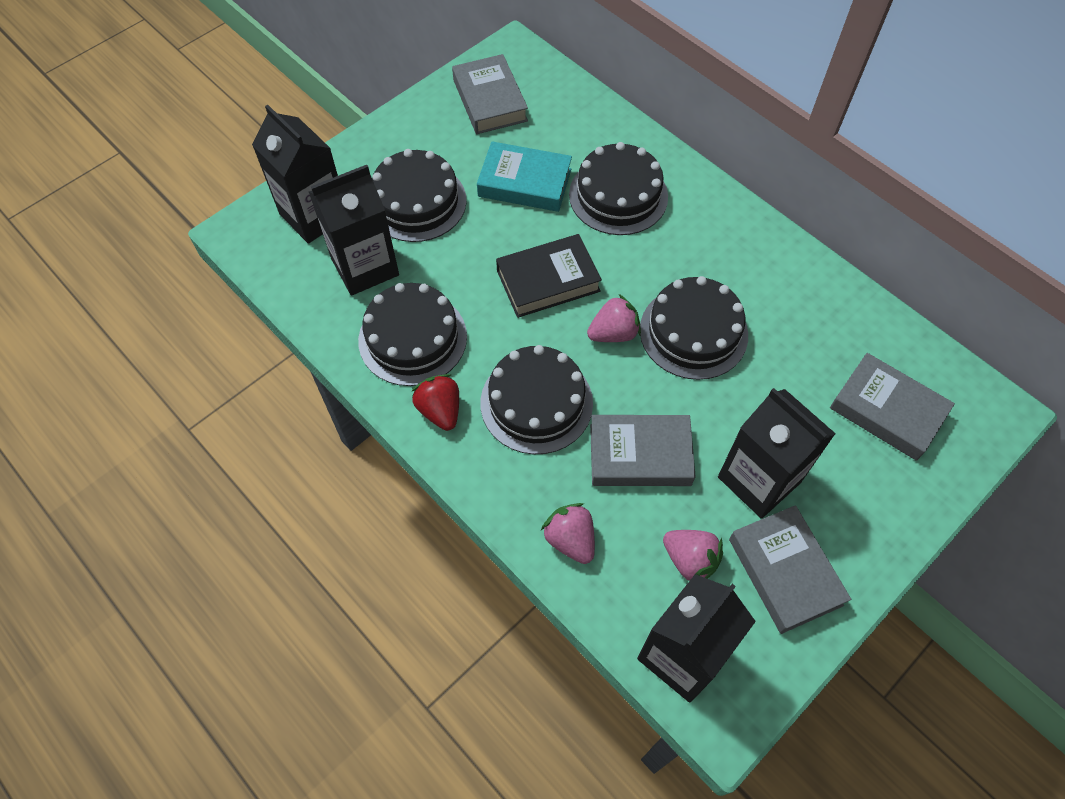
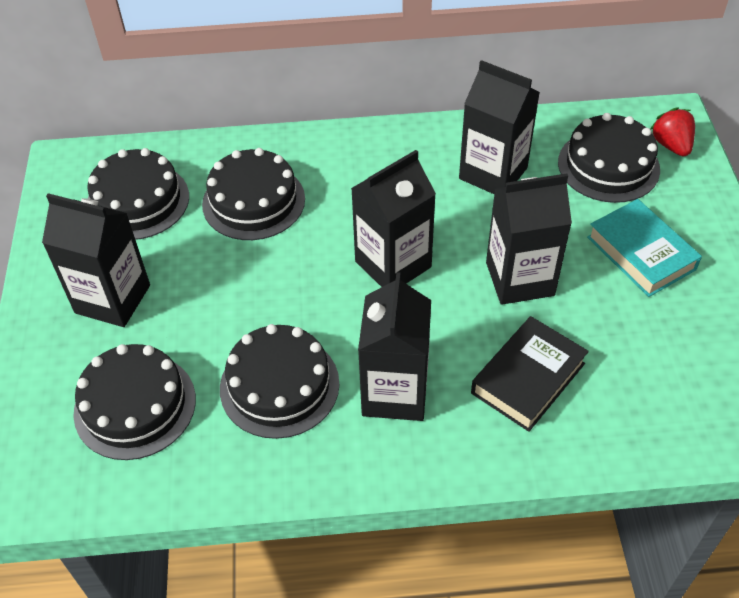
black carton: [252,105,338,244] [309,165,399,296] [637,574,756,703] [718,388,836,519] = 4 -> [42,193,150,327] [351,150,436,287] [358,272,431,421] [459,60,540,194] [486,173,572,305] = 5
grey book: [452,54,528,134] [590,415,696,486] [729,505,851,634] [830,353,955,461] = 4 -> none = 0
pink strawberry: [541,503,595,564] [587,294,641,342] [663,530,723,581] = 3 -> none = 0

